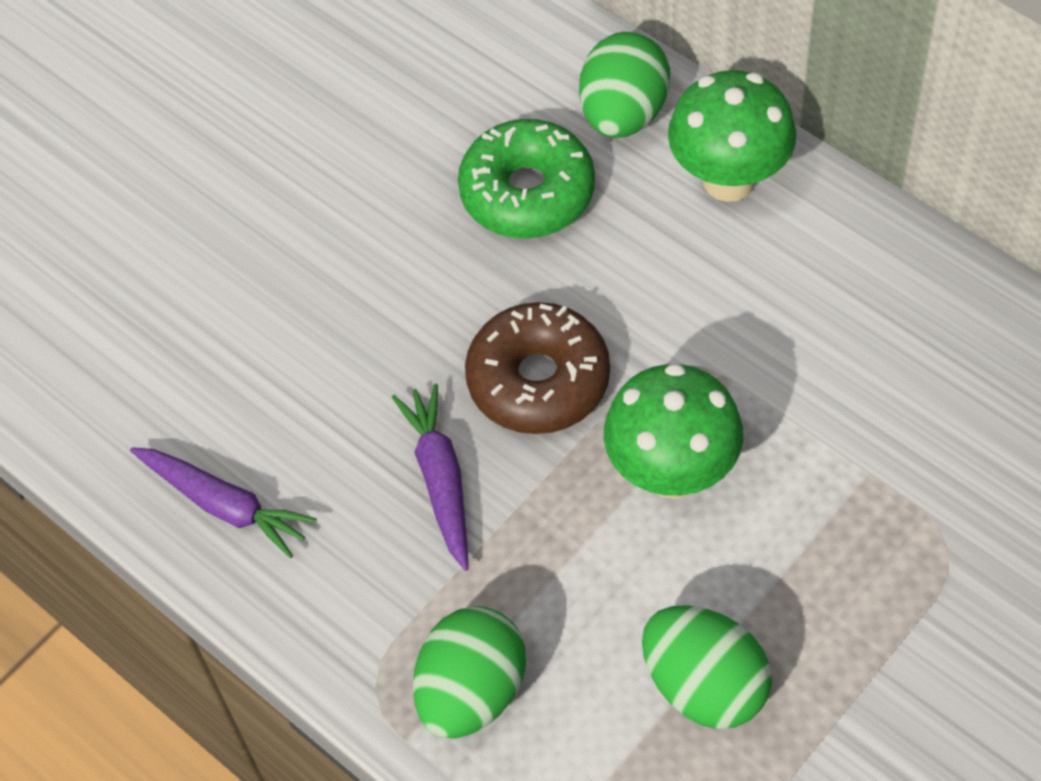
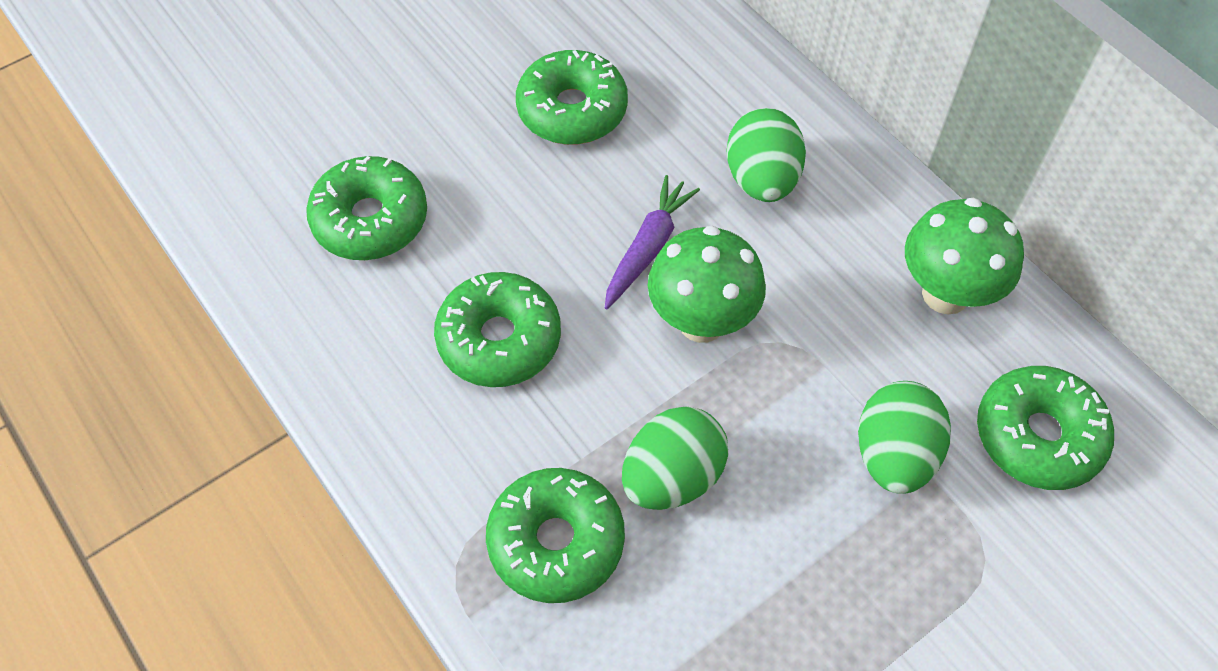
brown donut: [465,302,610,434] = 1 -> none = 0
green donut: [458,119,595,238] = 1 -> [306,156,427,260] [434,272,561,387] [486,468,625,603] [516,50,628,145] [977,366,1114,490] = 5
purple carrot: [130,447,317,558] [392,383,469,571] = 2 -> [605,175,700,309] = 1

